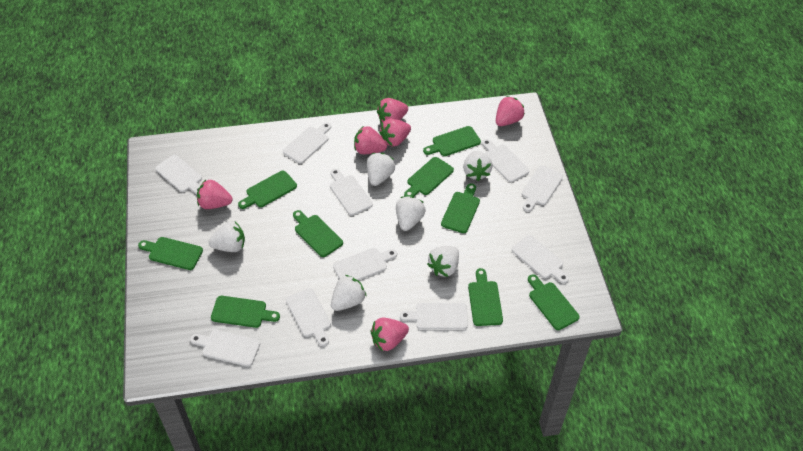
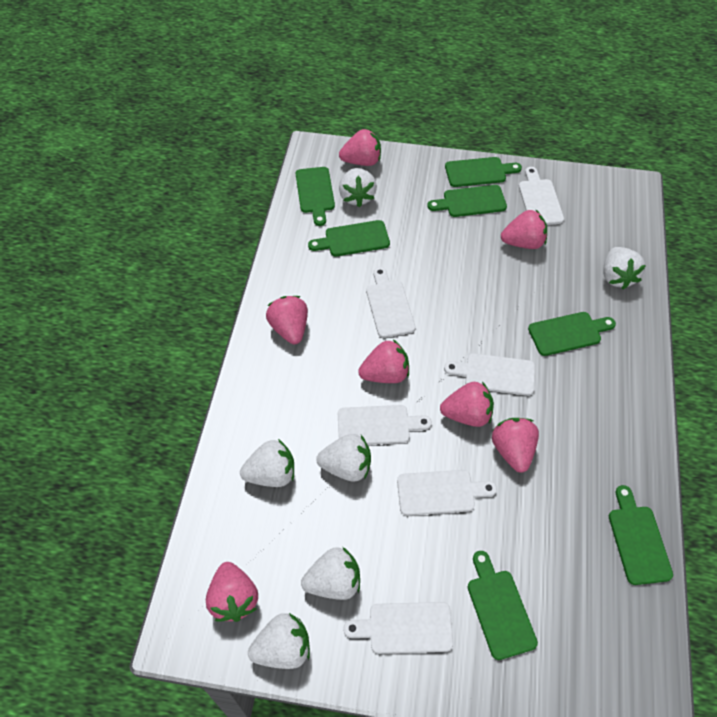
green cutting board: [138,237,203,270] [211,296,280,328] [238,171,297,209] [293,210,343,257] [404,157,454,197] [423,126,481,156] [441,184,480,233] [468,268,503,326] [528,275,580,330] = 9 -> [296,167,335,226] [308,220,390,256] [427,185,507,217] [445,157,522,187] [468,551,538,660] [528,312,616,356] [609,485,673,585] = 7
pink strawberry: [197,180,233,209] [354,126,387,154] [370,318,409,351] [377,98,408,123] [379,118,411,147] [496,96,525,126] = 6 -> [206,562,258,622] [266,296,308,344] [339,129,381,166] [358,339,409,383] [440,382,494,427] [492,418,539,473] [501,210,547,249] = 7
white cutting board: [155,155,202,195] [190,330,260,367] [283,122,331,164] [286,288,331,346] [330,169,373,216] [333,248,397,281] [400,303,468,330] [482,139,529,182] [512,235,569,284] [522,165,563,212] = 10 -> [338,405,432,445] [343,602,453,654] [366,267,416,338] [397,470,497,516] [444,353,535,396] [519,167,564,225] = 6

